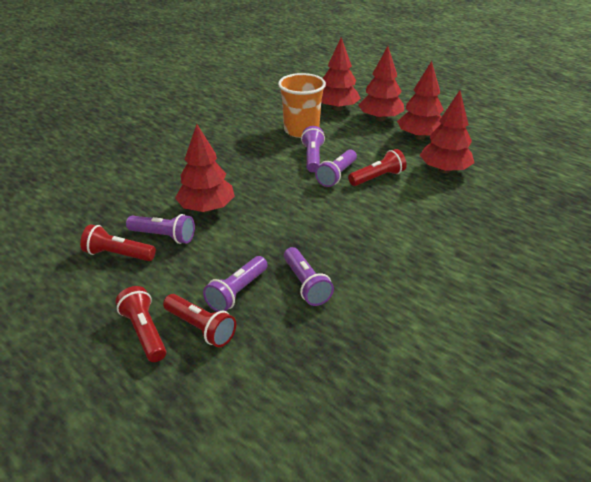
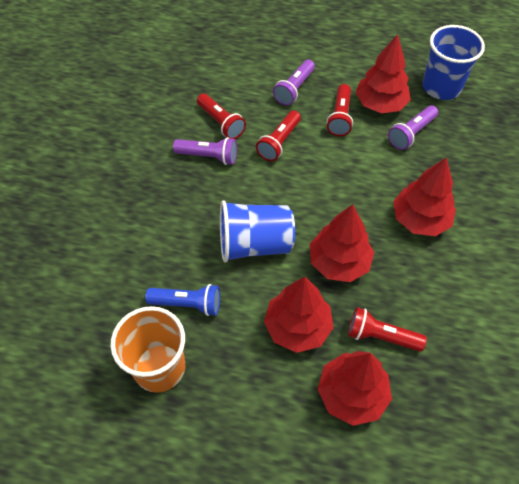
blue cup: none = 0 -> [220,200,295,263] [422,25,485,100] = 2
blue flashlight: none = 0 -> [145,284,220,316] = 1
purple flashlight: [126,214,195,244] [203,256,268,312] [284,247,334,306] [301,126,325,172] [315,150,357,187] = 5 -> [173,137,237,165] [273,60,315,105] [388,105,438,150] = 3

